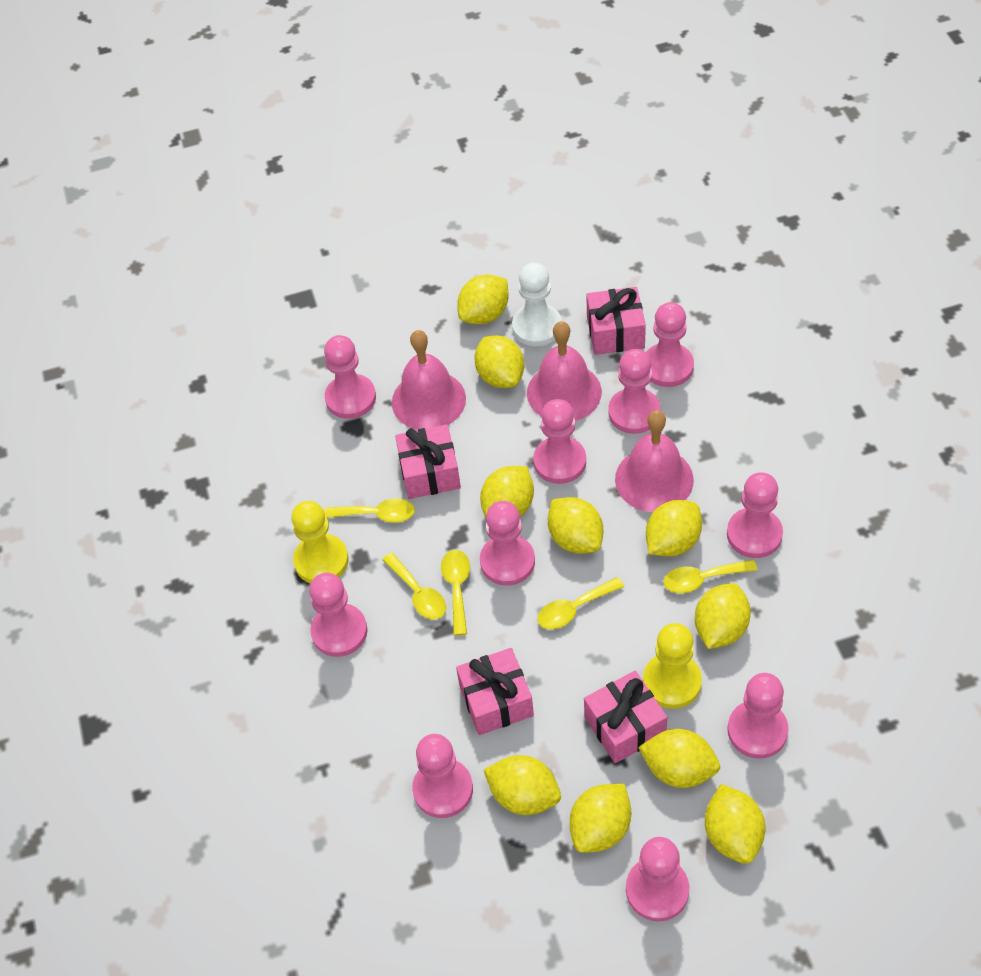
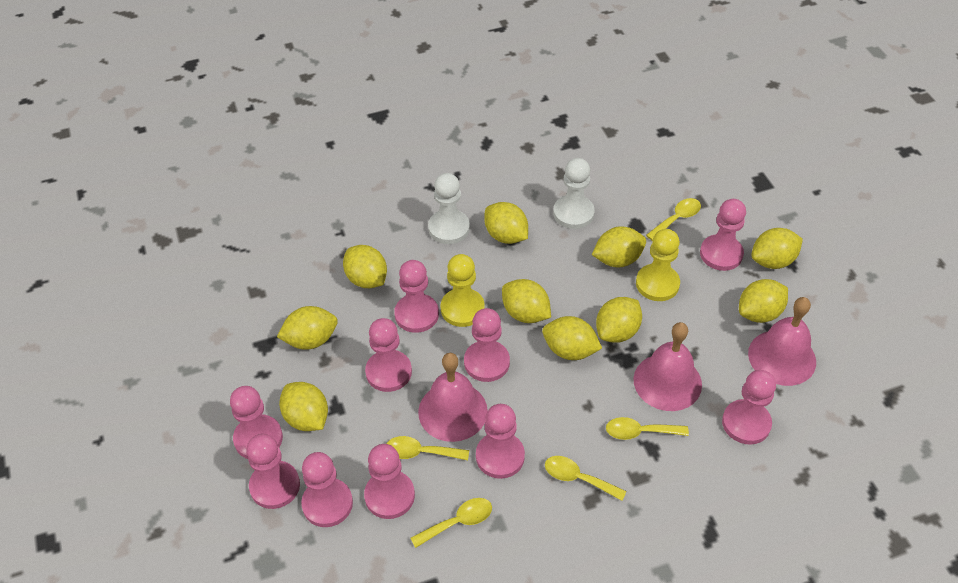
pink gift: [395,424,461,499] [456,648,534,735] [584,671,667,763] [586,287,646,355] = 4 -> none = 0
white pawn: [512,262,562,346] = 1 -> [428,173,470,244] [553,158,595,229] = 2

